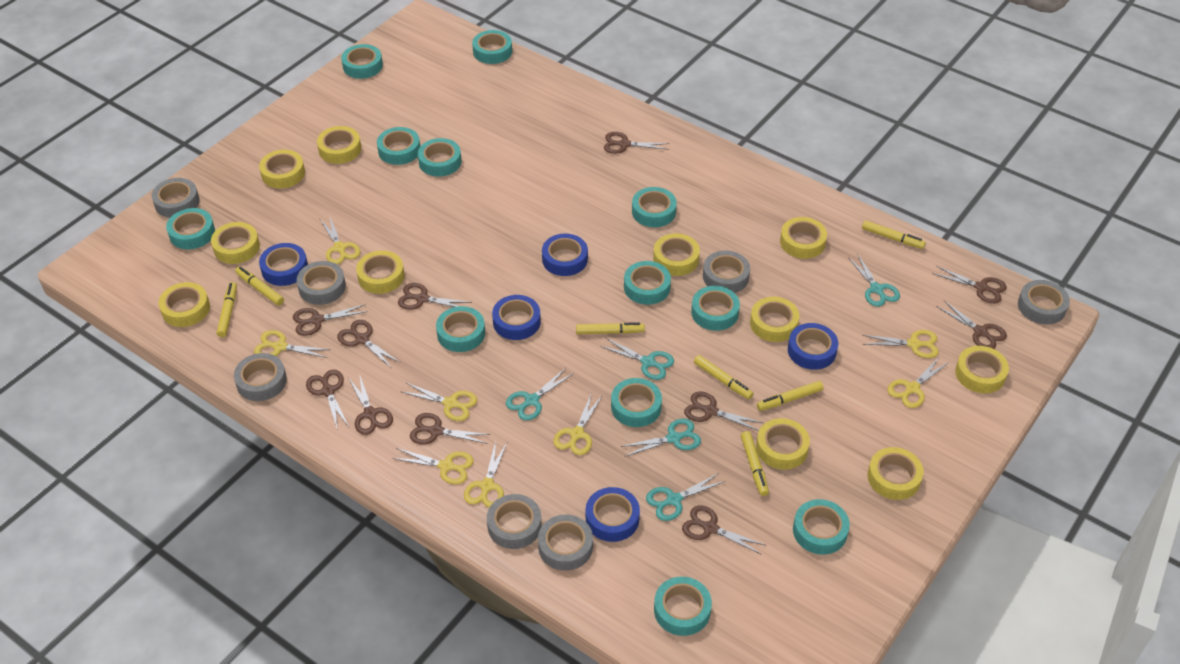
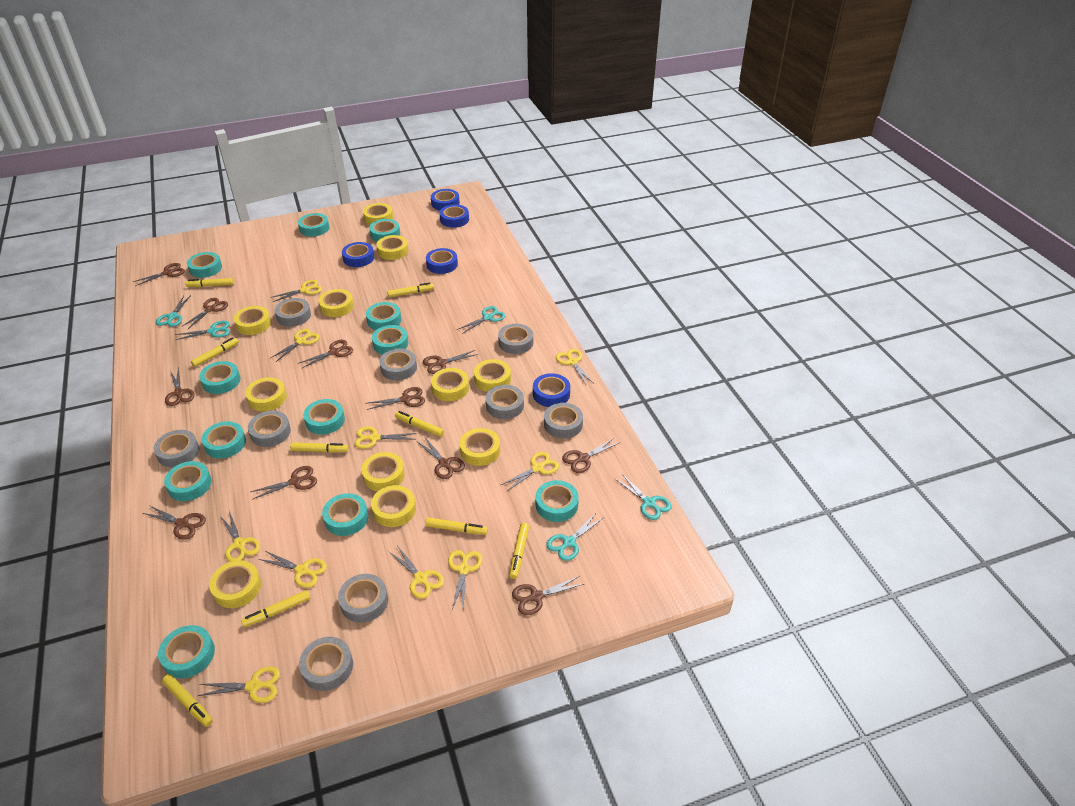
grey tape: [152,178,200,218] [234,353,287,401] [297,261,346,305] [487,494,542,549] [538,515,593,571] [703,250,750,293] [1018,280,1070,325] = 7 -> [154,430,199,467] [248,411,291,447] [275,298,311,327] [299,637,353,691] [338,574,388,623] [379,348,417,380] [486,385,524,419] [498,324,533,354] [544,403,583,439] = 9
yellow marker: [217,282,237,337] [235,266,284,306] [576,322,645,334] [694,355,753,399] [741,431,769,496] [757,381,824,411] [862,220,926,249] = 7 -> [162,674,213,727] [185,278,234,287] [191,337,239,367] [241,590,311,627] [290,442,348,453] [387,282,434,298] [395,411,444,437] [425,517,488,535] [509,523,529,579] = 9
yellow scissors: [254,330,331,358] [320,215,360,264] [392,448,474,485] [400,383,477,421] [464,441,507,508] [553,393,603,455] [862,330,939,358] [888,356,949,408] = 8 -> [198,666,280,703] [220,511,260,562] [259,551,327,588] [270,280,322,302] [271,329,320,362] [355,427,417,449] [388,547,444,599] [448,550,482,609] [501,452,559,492] [556,349,593,384] = 10

